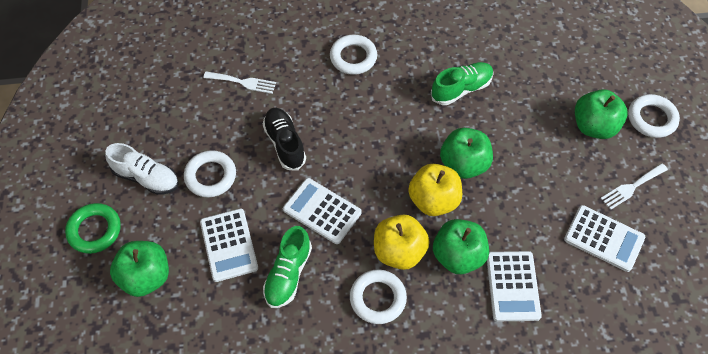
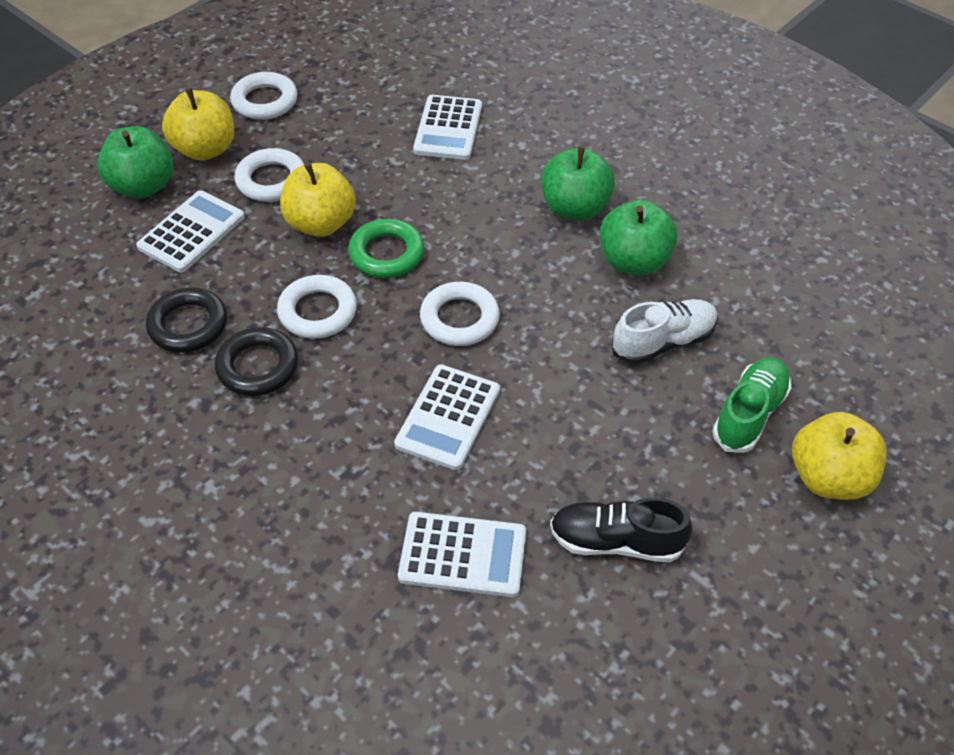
black ring: none = 0 -> [146,287,227,353] [215,327,298,396] = 2
green apple: [110,241,169,297] [433,219,489,274] [440,128,493,179] [575,89,628,139] = 4 -> [97,126,174,198] [541,147,615,220] [600,200,677,275] = 3
green shoe: [263,226,312,308] [431,62,494,105] = 2 -> [712,357,791,453] = 1
white fork: [203,71,276,94] [600,163,668,210] = 2 -> none = 0
yellow apple: [374,214,430,270] [408,164,462,216] = 2 -> [162,88,234,161] [280,163,356,237] [792,412,887,500] = 3

